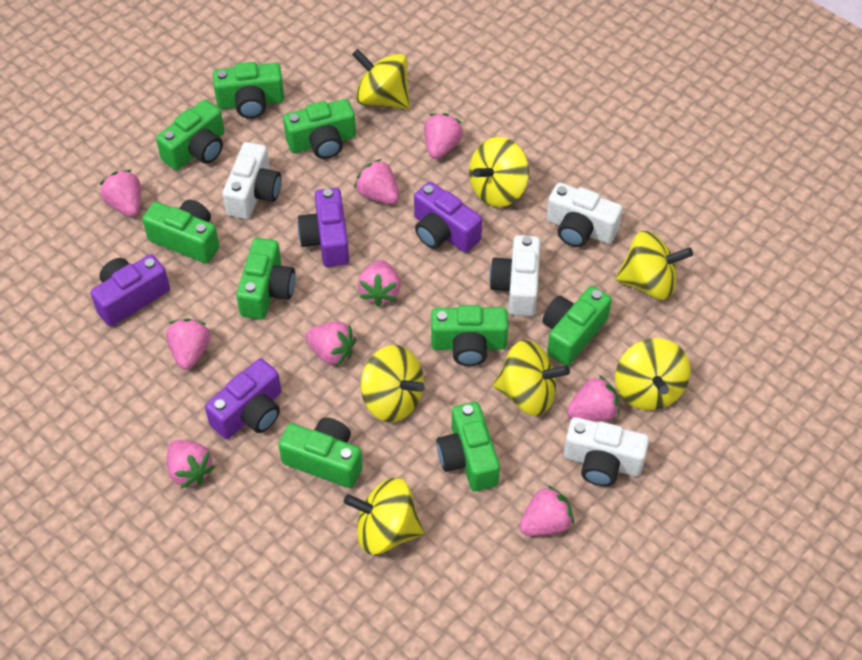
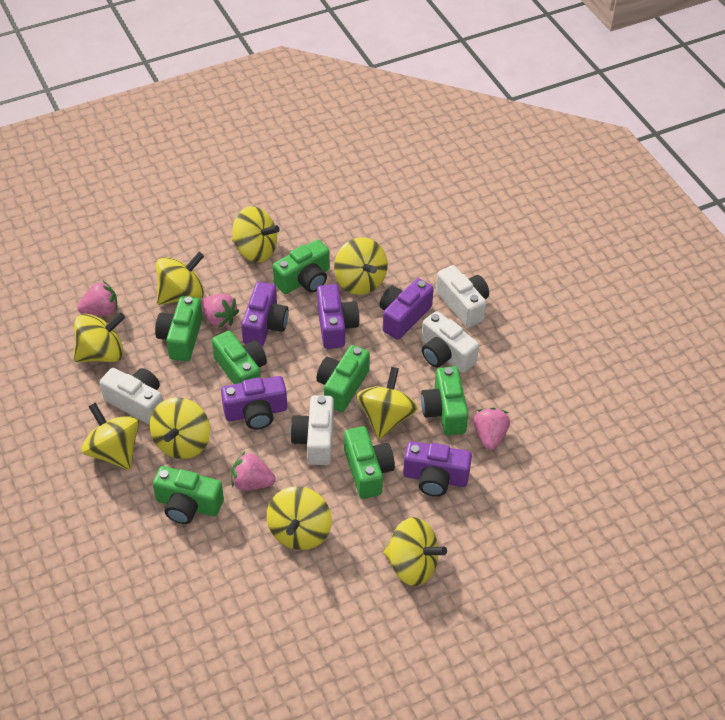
green camera: [142,199,219,264] [156,100,224,170] [213,62,284,119] [236,238,295,319] [278,417,363,488] [283,99,356,159] [431,305,508,366] [436,402,500,491] [543,286,612,366] = 9 -> [153,466,224,524] [155,296,203,361] [212,331,267,384] [273,240,330,294] [316,345,370,412] [344,426,395,499] [421,367,468,435] = 7
pink strawberry: [99,170,141,217] [166,318,210,370] [167,440,215,488] [305,322,356,366] [354,159,399,204] [358,260,401,307] [424,113,463,159] [519,485,574,536] [567,375,620,421] = 9 -> [77,281,117,316] [201,294,239,328] [231,452,276,490] [473,407,510,450] = 4
purple camera: [90,254,170,327] [205,358,281,439] [297,188,349,267] [414,182,482,252] = 4 -> [221,376,287,429] [241,282,289,347] [317,284,360,349] [379,278,434,340] [403,441,472,497] = 5
yellow spinning top: [344,478,424,555] [352,49,410,109] [361,345,425,422] [469,137,529,207] [493,340,570,416] [615,231,693,300] [615,338,691,410] = 7 -> [74,312,125,362] [81,403,139,470] [150,397,210,459] [156,252,204,305] [232,206,280,262] [267,486,332,550] [334,237,388,295] [357,367,418,439] [383,517,447,586] = 9

